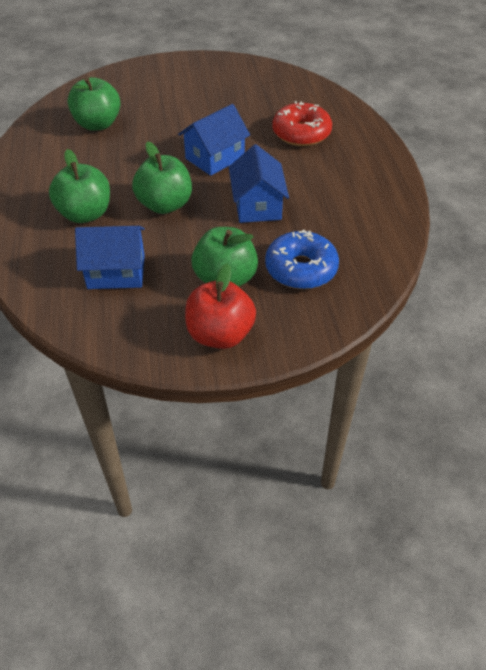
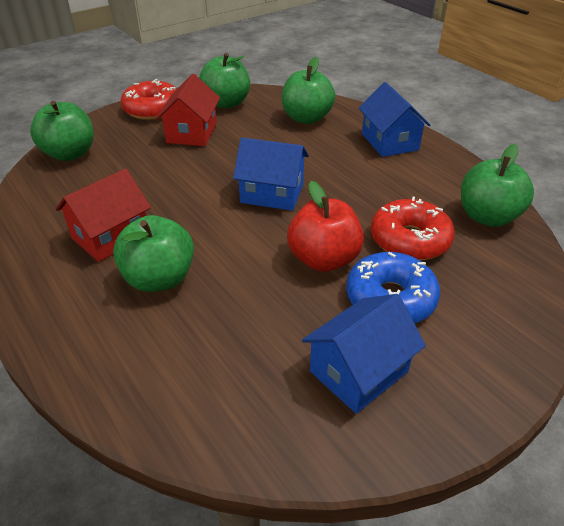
green apple: [49,149,110,223] [67,77,121,131] [132,141,192,214] [191,227,258,287] = 4 -> [30,101,94,161] [113,215,194,292] [199,53,250,108] [282,57,335,124] [461,144,534,227] = 5
red donut: [272,101,332,146] = 1 -> [120,79,177,120] [371,197,455,261] = 2
red house: none = 0 -> [56,169,151,262] [156,74,220,146] = 2

